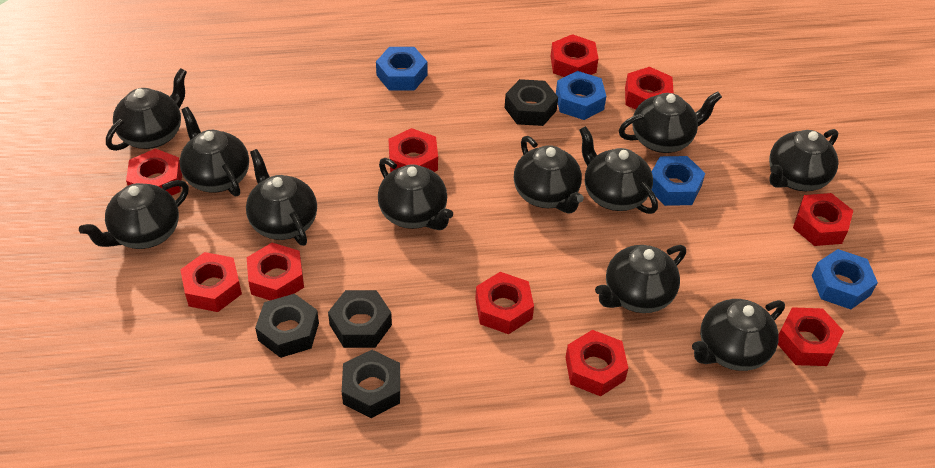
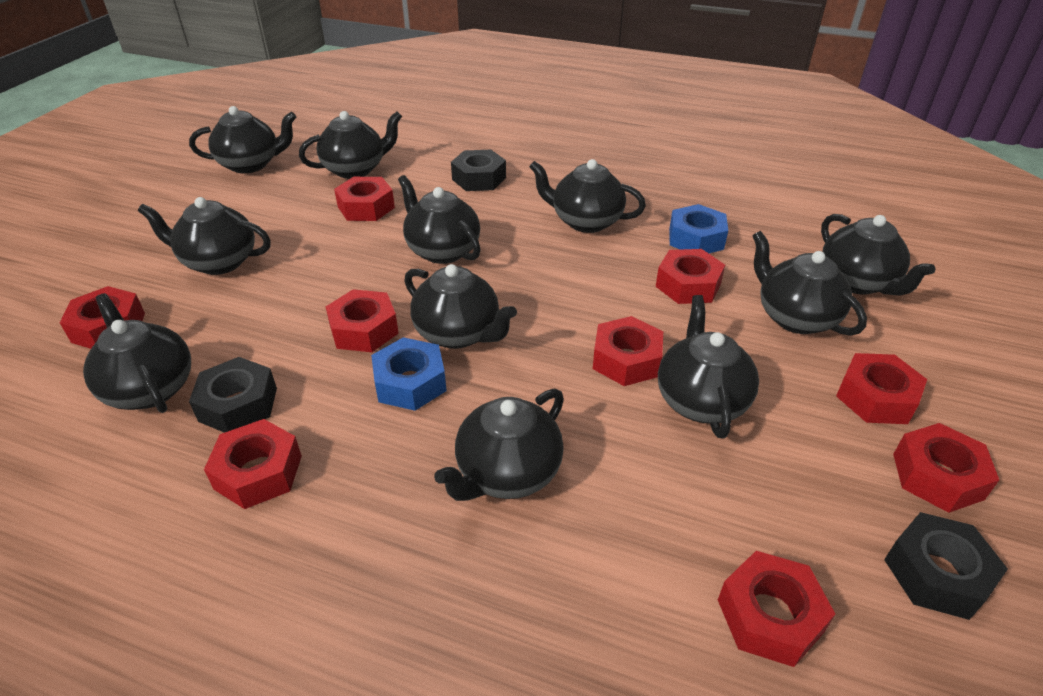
black nut: [255,294,319,358] [328,290,392,348] [342,350,400,418] [505,79,558,126] = 4 -> [189,357,277,433] [451,150,506,191] [884,512,1008,620] = 3
blue nut: [376,47,427,90] [556,71,606,120] [652,156,705,206] [812,249,878,309] = 4 -> [371,337,447,411] [669,204,728,253] = 2
red nut: [126,149,182,196] [180,252,242,312] [247,243,304,300] [388,128,438,172] [475,272,534,334] [551,34,599,77] [565,330,628,396] [625,67,674,110] [778,307,844,366] [793,193,854,246] = 10 -> [60,286,145,349] [204,419,302,509] [326,289,399,352] [334,177,395,221] [593,316,663,386] [656,249,725,304] [718,551,835,667] [836,353,927,424] [893,423,999,513] = 9

